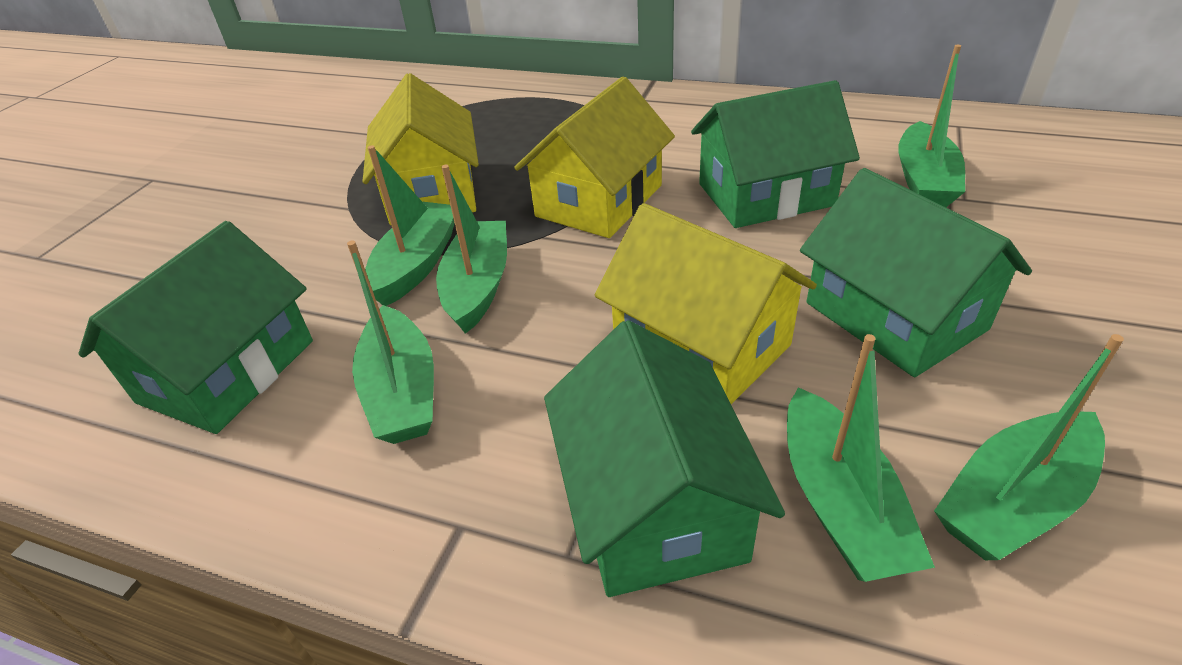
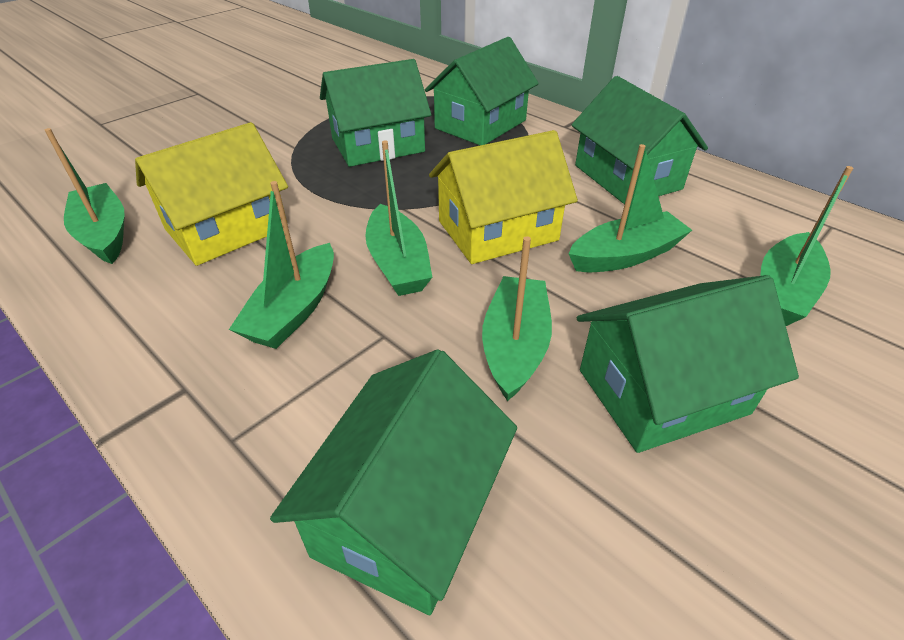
green house: [78,221,313,434] [544,320,785,597] [691,80,860,228] [800,168,1032,377] = 4 -> [270,349,517,615] [320,59,431,167] [425,37,539,145] [572,76,708,205] [577,275,799,453] = 5
yellow house: [362,73,479,225] [514,77,675,238] [595,203,817,404] = 3 -> [135,122,288,266] [429,130,578,264] = 2

